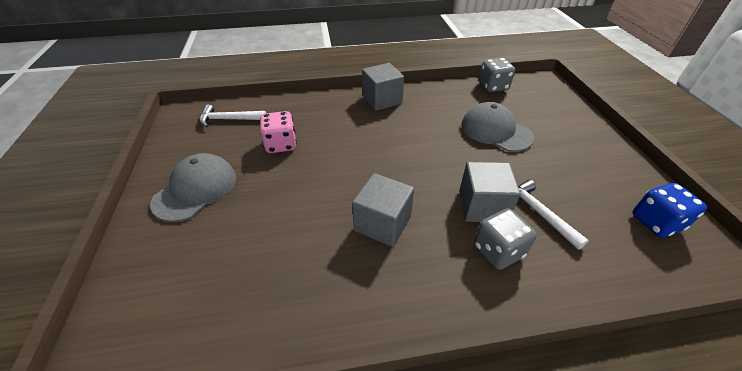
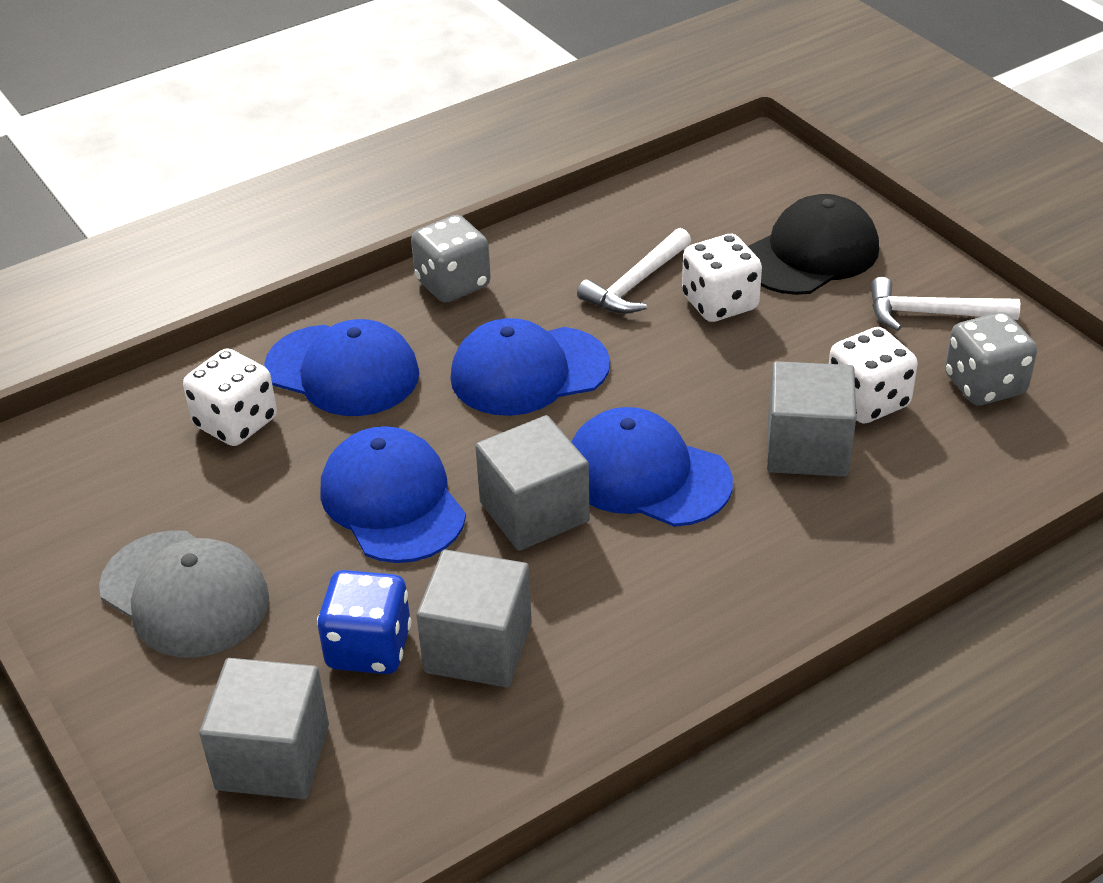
black cap: none = 0 -> [748,194,879,295] = 1
blue cap: none = 0 -> [264,319,419,416] [321,426,466,563] [450,318,610,416] [571,407,733,527] = 4
grey cap: [150,153,236,222] [461,102,534,152] = 2 -> [99,530,269,657] = 1
grey cube: [352,173,414,247] [362,63,404,111] [459,162,520,222] = 3 -> [199,658,329,799] [416,549,532,687] [475,415,590,551] [767,361,856,477] = 4
pink dice: [260,111,297,153] = 1 -> none = 0
white dice: none = 0 -> [183,348,277,446] [682,234,762,322] [829,327,918,424] = 3

